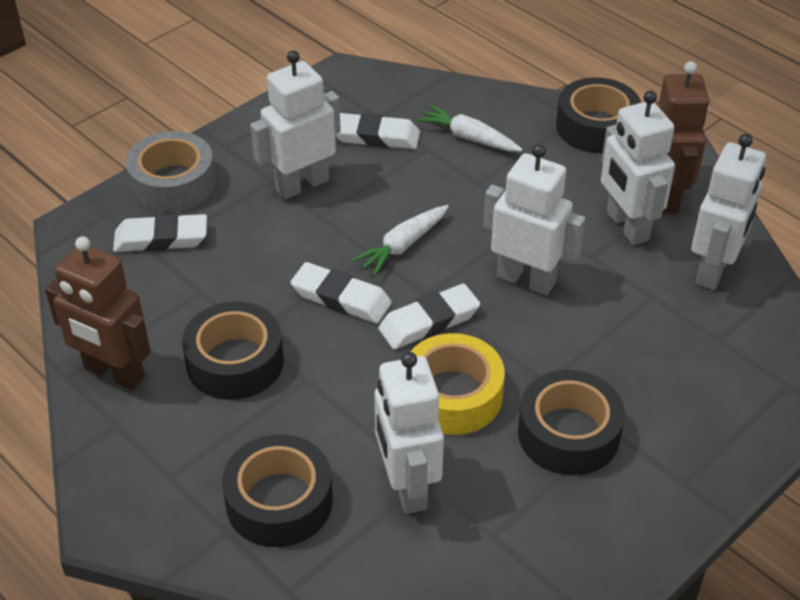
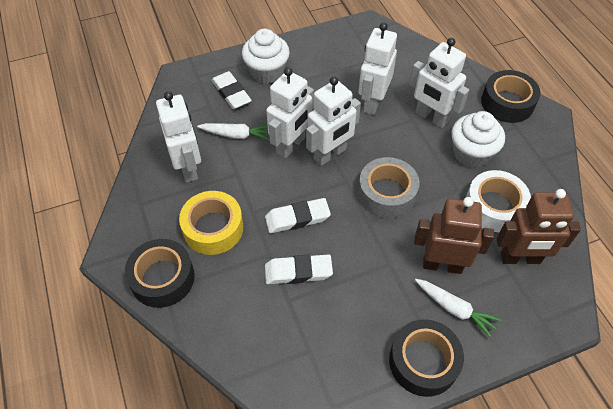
black tape: [182,302,284,400] [222,434,333,547] [518,370,625,475] [556,77,641,153] = 4 -> [125,239,195,308] [389,319,464,397] [481,70,541,123] = 3
white cupcake: none = 0 -> [242,29,290,84] [451,111,505,168] = 2
white eraser: [113,214,207,252] [291,262,392,324] [335,113,420,149] [378,283,480,350] = 4 -> [211,71,252,109] [265,198,331,233] [265,254,333,284] = 3
white tape: none = 0 -> [466,170,531,232] = 1

